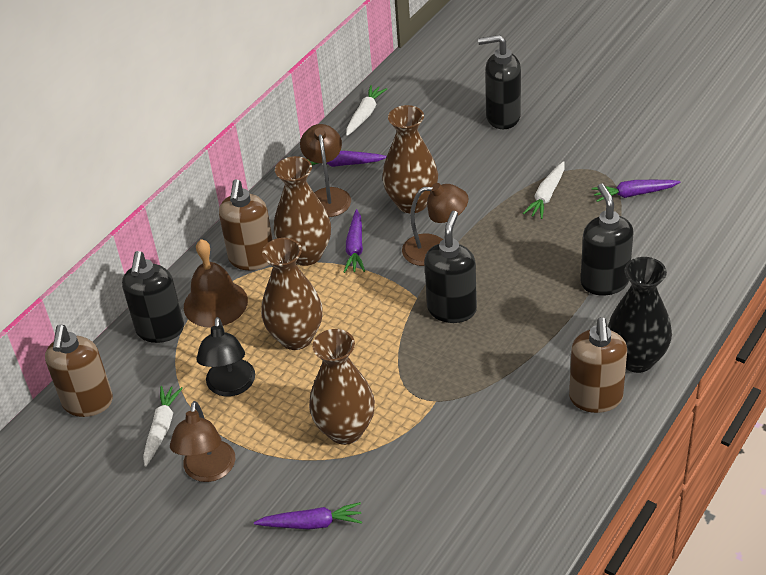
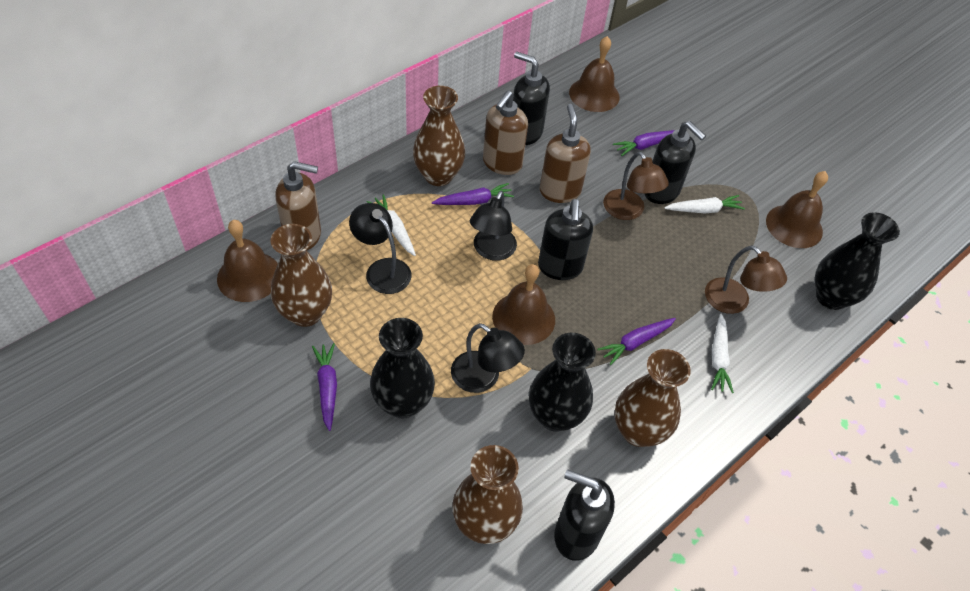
black lamp: [197,317,255,396] = 1 -> [349,203,411,294] [451,323,525,393] [470,191,517,261] = 3
black vase: [608,257,672,373] = 1 -> [370,318,435,419] [529,333,596,432] [815,212,900,310] = 3
brown bell: [184,239,248,328] = 1 -> [217,220,278,302] [492,264,555,345] [569,36,620,112] [766,171,828,248] = 4
brown lamp: [170,401,235,482] [300,124,351,217] [402,183,468,266] = 3 -> [603,151,669,220] [705,245,787,314] = 2

